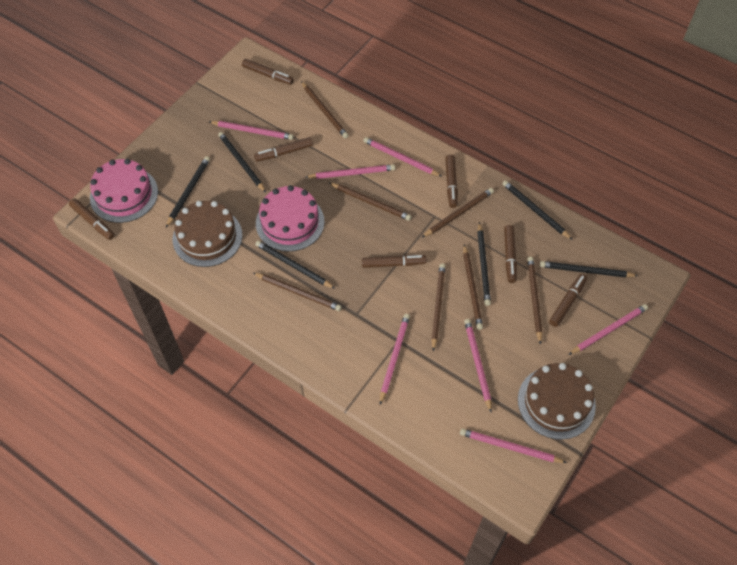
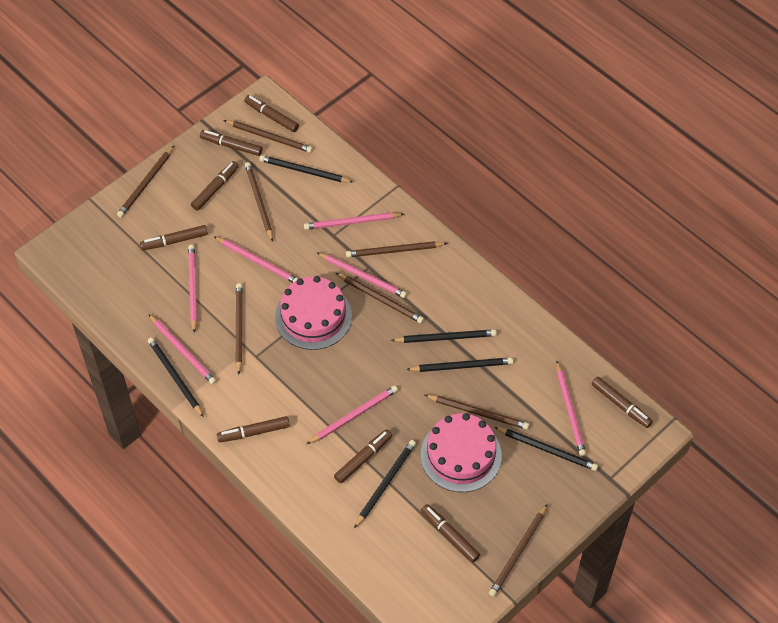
brown cake: [173,201,242,267] [518,363,596,439] = 2 -> none = 0
brown marker: [69,198,115,240] [242,59,294,85] [254,137,313,162] [362,255,426,268] [445,155,458,208] [504,225,517,283] [549,274,587,327] = 7 -> [140,225,208,250] [191,161,239,211] [200,130,262,156] [217,416,290,442] [244,95,299,132] [334,429,392,484] [421,504,480,563] [591,377,653,428] = 8
brown pencil: [253,273,342,311] [301,81,349,138] [329,183,411,221] [421,188,494,238] [431,264,445,352] [463,244,483,330] [527,257,543,345] = 7 -> [117,146,174,218] [223,120,313,153] [235,283,243,375] [245,162,273,242] [336,273,424,323] [346,241,448,257] [425,395,529,430] [489,504,547,597] = 8

